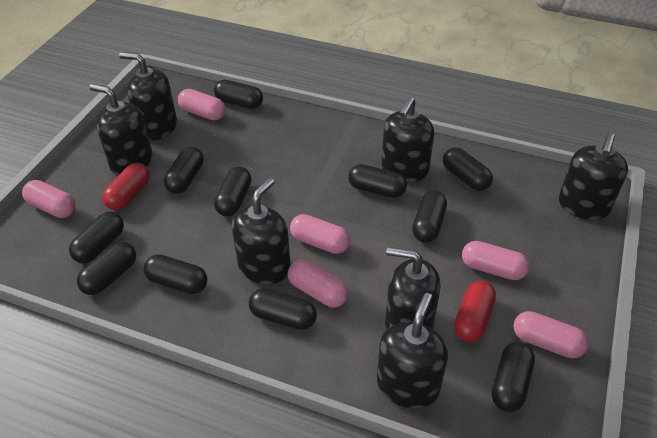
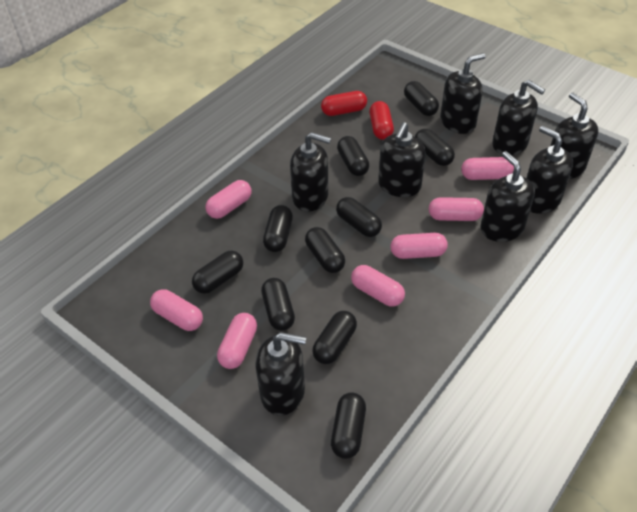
black capsule: [69,212,124,263] [77,242,136,295] [143,254,207,294] [164,147,204,194] [214,80,263,109] [214,167,252,216] [249,288,317,330] [348,164,407,198] [412,191,447,243] [443,148,493,191] [492,342,535,412] = 11 -> [192,251,243,294] [261,278,295,331] [263,205,293,252] [305,227,345,273] [312,311,357,364] [331,392,366,459] [336,197,382,237] [337,136,369,176] [404,81,439,116] [415,129,455,166] = 10
black soap dispenser: [90,84,152,175] [119,52,177,141] [232,178,291,284] [377,293,448,408] [381,97,434,182] [385,247,441,330] [559,133,628,220] = 7 -> [255,332,306,416] [290,132,331,212] [378,122,426,197] [440,53,486,134] [480,151,535,242] [492,80,545,155] [526,126,573,214] [551,92,599,179] = 8
pink capsule: [22,180,76,218] [178,89,226,121] [288,260,348,308] [290,214,350,254] [462,241,529,280] [513,311,589,358] = 6 -> [150,289,203,331] [205,180,252,219] [217,313,257,369] [351,265,405,307] [391,233,448,259] [429,197,484,221] [461,157,514,180] = 7

